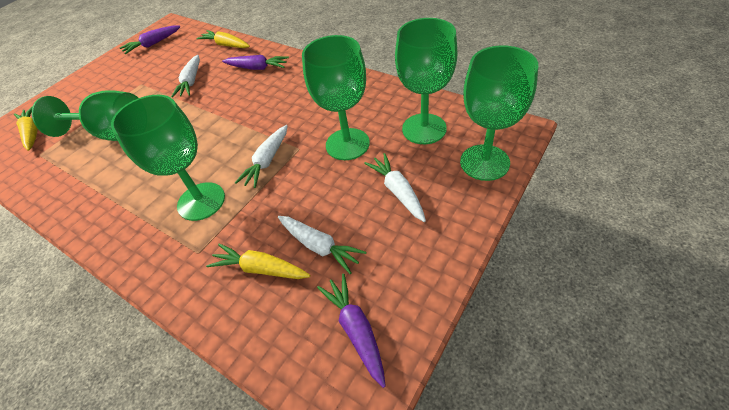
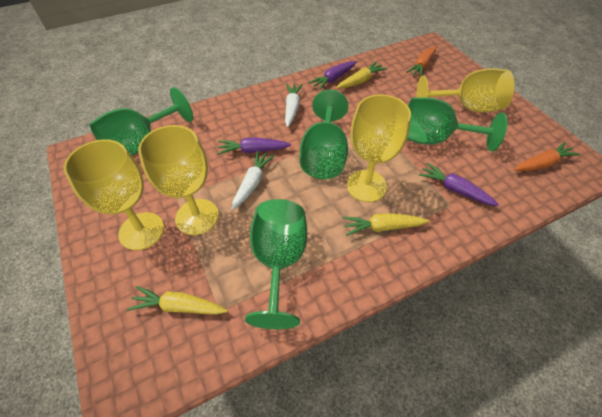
green goblet: [32,90,138,141] [111,95,225,221] [302,35,370,160] [395,18,457,144] [460,45,538,181] = 5 -> [89,87,193,156] [245,199,307,329] [300,90,348,179] [407,97,508,151] = 4
orange carrot: none = 0 -> [406,46,436,77] [514,142,580,171] = 2
white carrot: [171,55,200,98] [235,125,288,188] [278,216,366,274] [364,153,426,222] = 4 -> [232,151,275,210] [285,83,303,127] = 2
yellow goblet: none = 0 -> [64,139,164,250] [138,125,219,235] [347,94,411,202] [416,68,515,112] = 4

